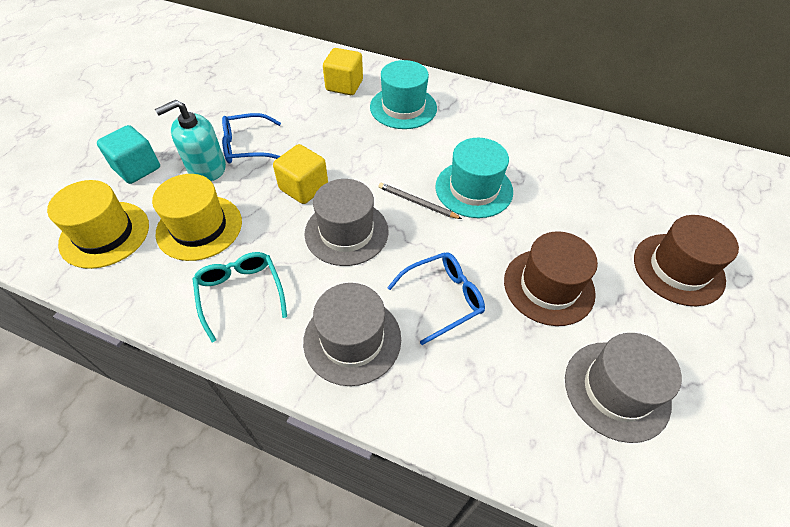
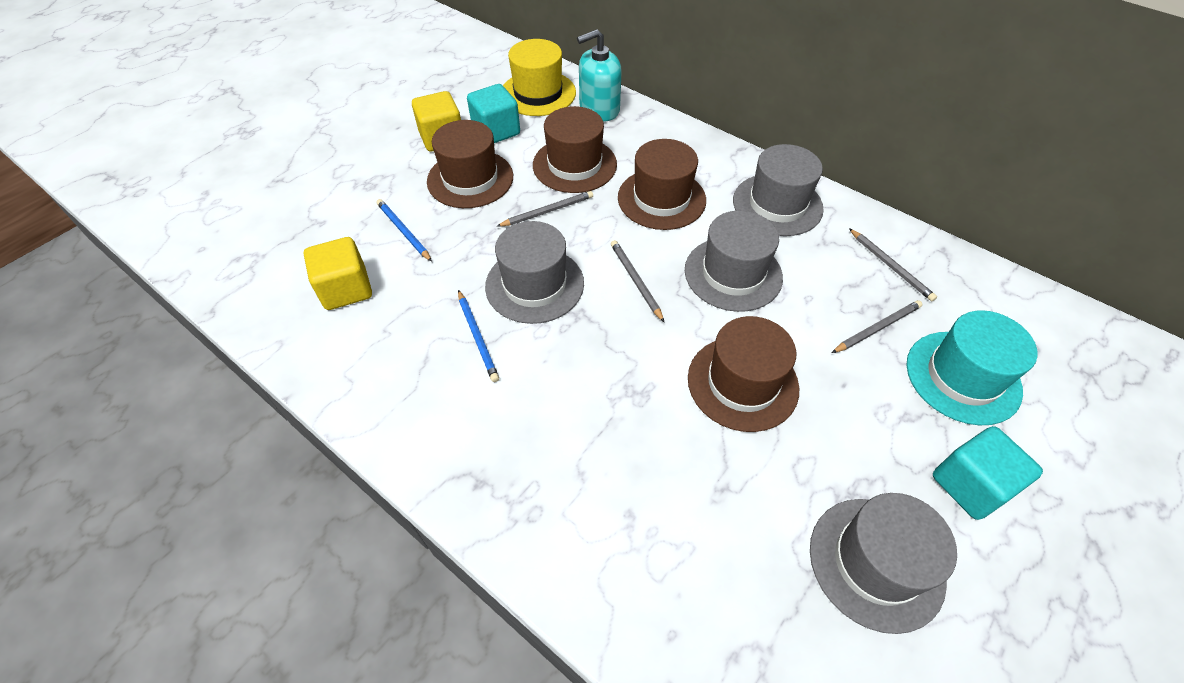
blue glasses: [222,113,281,163] [387,252,485,345] = 2 -> none = 0
blue pencil: none = 0 -> [376,199,432,262] [458,290,499,382] = 2
brown hat: [504,231,598,326] [634,215,739,306] = 2 -> [427,120,513,208] [533,106,617,193] [618,139,706,230] [688,316,799,432] = 4
grey hat: [303,283,401,386] [304,179,389,266] [565,333,682,443] = 3 -> [485,221,584,324] [685,211,783,312] [733,144,824,236] [810,493,957,634] = 4
grey pencil: [378,183,462,219] = 1 -> [496,191,593,227] [611,240,664,322] [832,300,923,353] [849,228,937,301] = 4
turquoise cube: [97,125,160,184] = 1 -> [467,84,520,143] [933,426,1043,520] = 2
turquoise glasses: [193,252,287,342] = 1 -> none = 0
turquoise hat: [370,60,437,129] [435,138,513,218] = 2 -> [907,310,1038,425] = 1
yellow hat: [47,180,149,269] [152,174,242,261] = 2 -> [503,39,576,116] = 1

